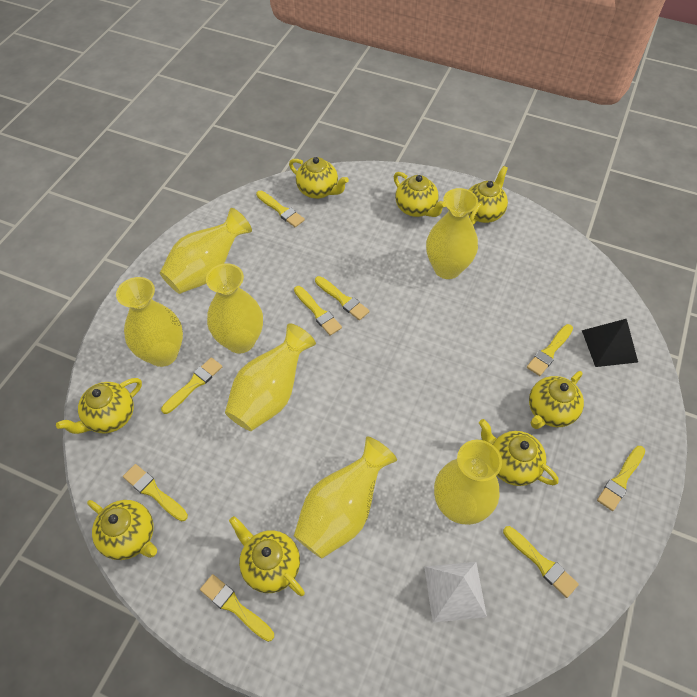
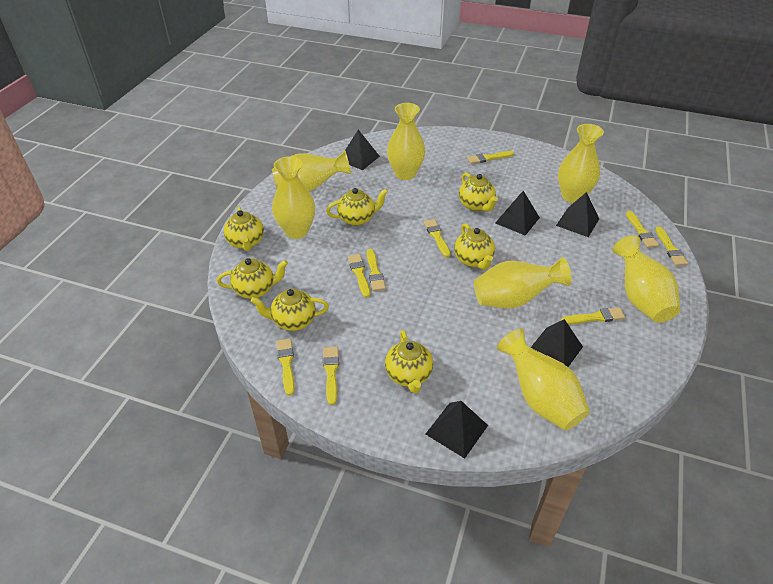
black pyramid: [582,319,638,367] = 1 -> [345,130,380,170] [426,401,488,459] [495,191,540,236] [531,319,583,367] [556,192,599,237] = 5
white pyramid: [424,562,487,623] = 1 -> none = 0
yellow teapot: [56,378,142,434] [87,500,157,560] [229,516,305,596] [289,157,349,199] [394,172,446,217] [468,166,508,225] [479,419,559,486] [529,371,584,429] = 8 -> [217,258,288,299] [224,207,264,251] [251,289,329,331] [326,188,388,226] [385,330,433,394] [454,223,495,270] [459,173,498,211] = 7

